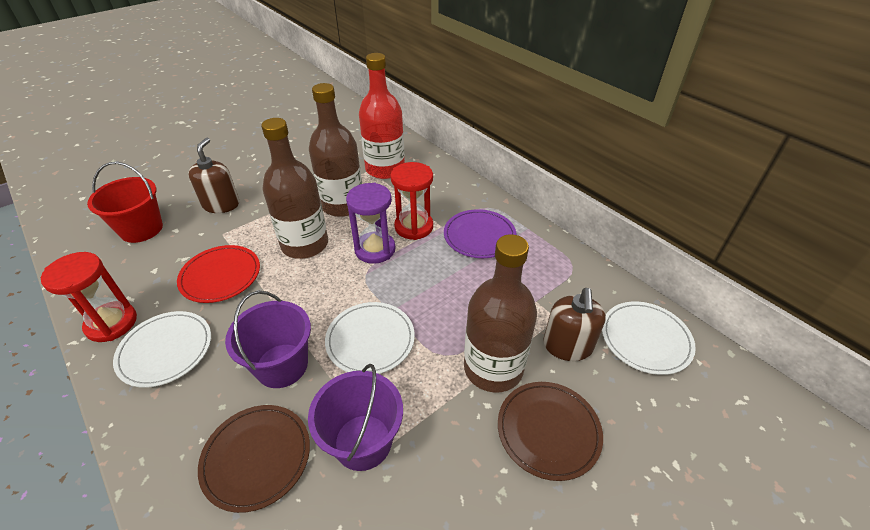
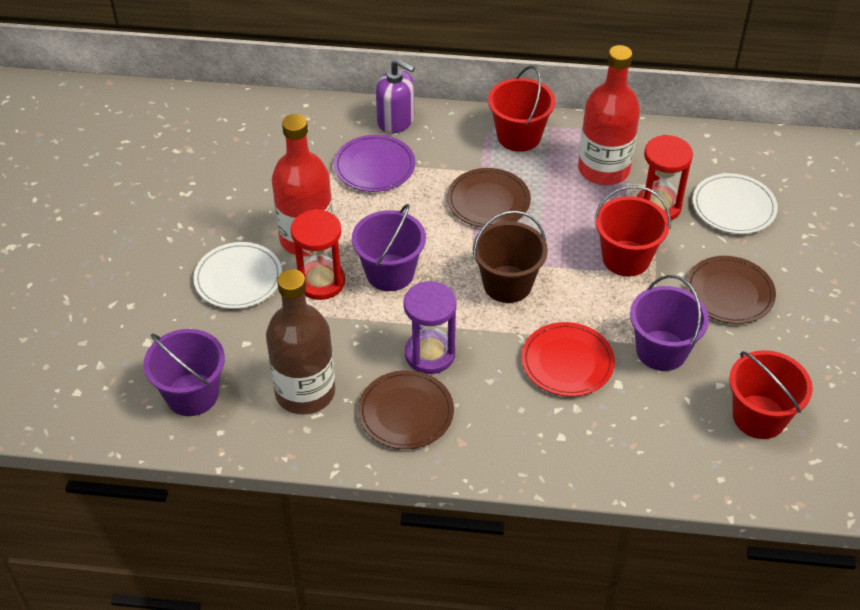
brown bottle: [261,118,328,259] [309,83,362,217] [464,234,537,392] = 3 -> [266,269,335,414] = 1
brown bucket: none = 0 -> [473,210,548,303] = 1
brown plate: [198,405,310,513] [498,382,603,481] = 2 -> [358,370,454,449] [447,168,531,227] [686,256,776,324] = 3
brown soap dispenser: [188,138,239,213] [543,288,606,361] = 2 -> none = 0
purple bucket: [225,291,311,388] [308,364,403,471] = 2 -> [143,329,225,416] [352,204,426,291] [630,275,709,371] = 3
purple soap dispenser: none = 0 -> [376,59,415,133] = 1
red bottle: [359,53,405,179] = 1 -> [272,114,333,256] [578,45,640,185] = 2
red bucket: [87,162,163,243] = 1 -> [488,66,555,152] [594,185,671,277] [729,350,813,439] = 3
white plate: [113,311,211,388] [325,302,415,374] [602,302,696,375] = 3 -> [193,242,282,309] [693,173,778,234] = 2

